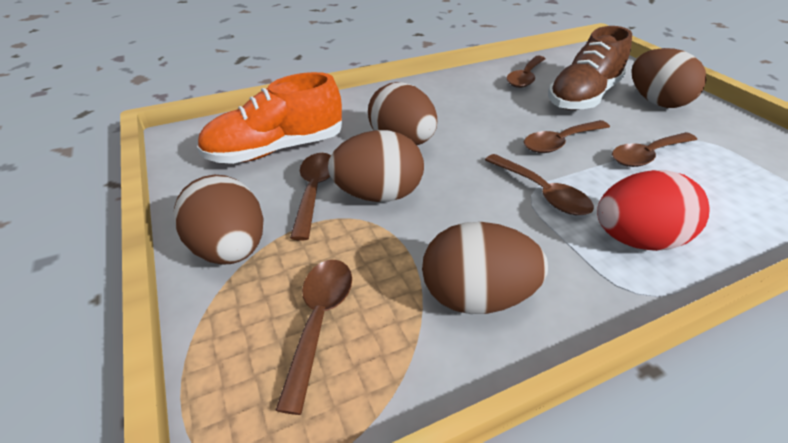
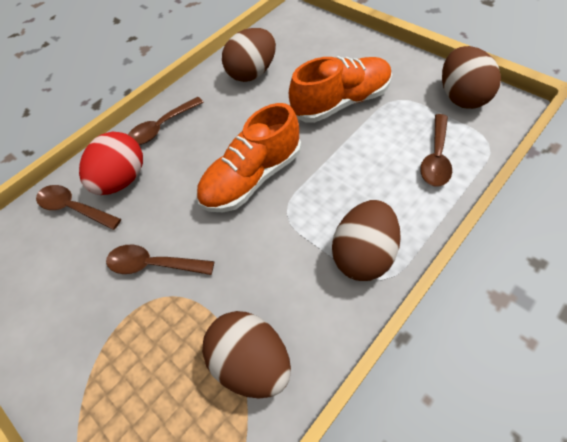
brown egg: [174,175,264,264] [328,130,424,202] [368,82,437,145] [422,222,548,314] [631,48,706,108] = 5 -> [202,311,291,398] [222,28,276,82] [332,200,401,281] [442,46,501,109] = 4
brown shoe: [548,26,632,110] = 1 -> none = 0
brown spoon: [275,260,352,415] [290,153,331,241] [485,154,594,215] [507,56,546,88] [524,120,610,153] [612,132,697,167] = 6 -> [36,185,121,230] [106,245,214,275] [128,97,204,145] [420,114,452,186] = 4
orange shoe: [197,72,342,164] = 1 -> [196,103,301,212] [289,56,392,123] = 2

